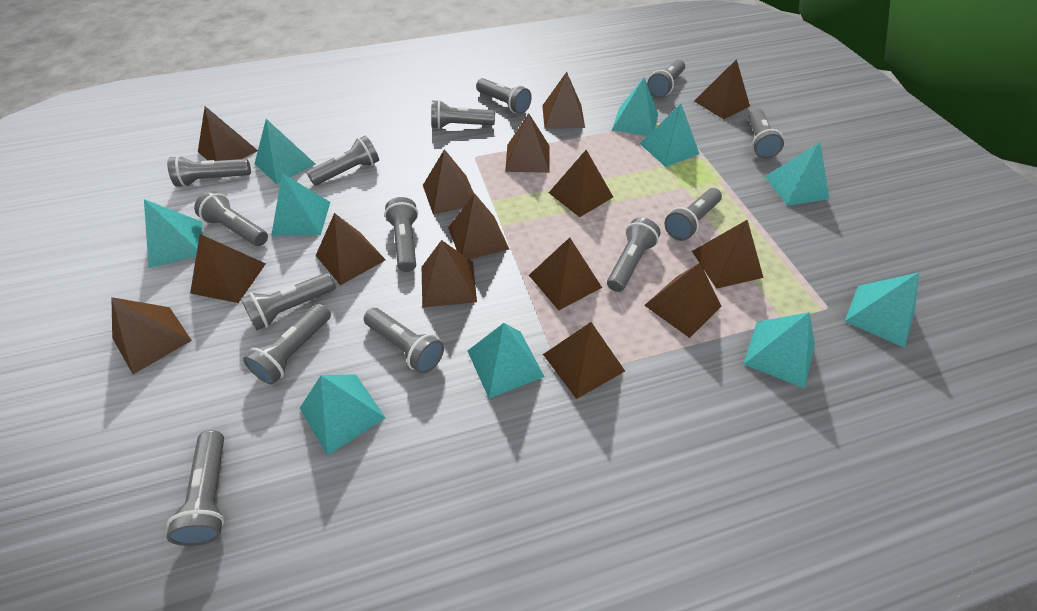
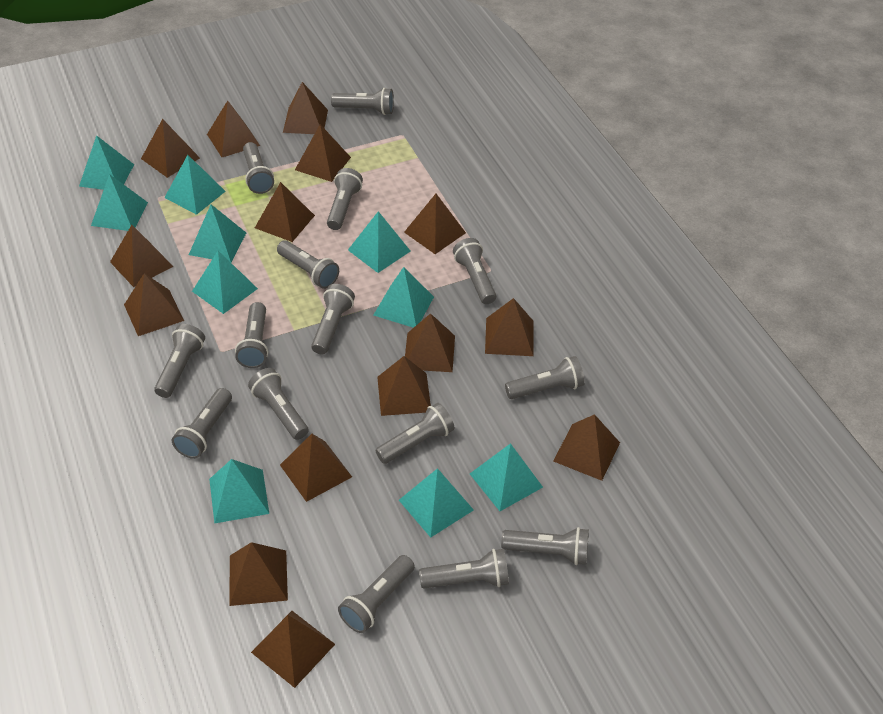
grey flashlight: [166,430,225,546] [167,156,251,187] [194,191,268,246] [241,273,336,330] [243,304,331,384] [306,136,379,185] [364,308,444,374] [384,197,418,272] [431,100,495,129] [476,78,532,114] [607,218,661,292] [647,59,685,98] [665,188,722,241] [748,109,784,159] = 14 -> [154,324,205,398] [172,388,232,459] [235,302,268,368] [243,142,274,194] [248,368,309,440] [277,240,339,289] [311,284,355,354] [327,168,363,230] [331,88,394,115] [338,555,415,633] [375,403,455,464] [419,549,509,589] [453,238,496,304] [501,527,589,565] [505,356,585,399] = 15

